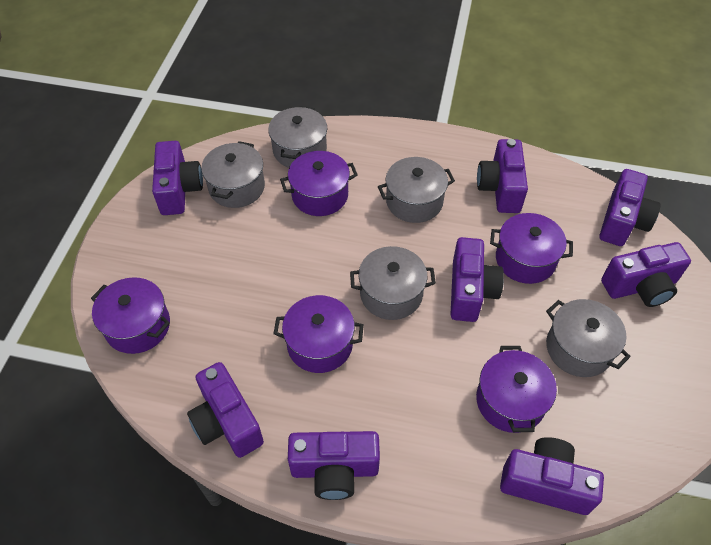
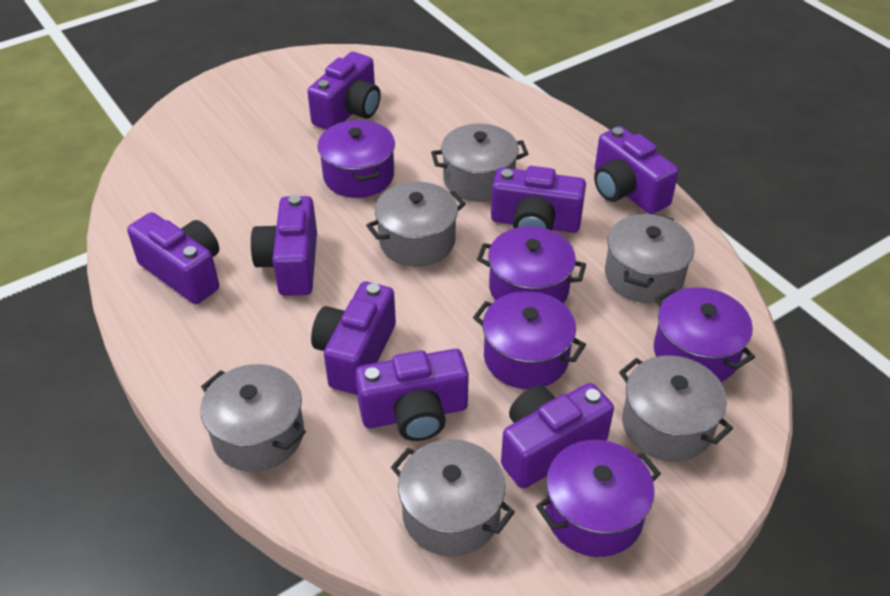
grey pot: [201,141,265,208] [268,106,327,168] [350,246,436,320] [378,157,455,223] [546,299,631,377] = 5 -> [200,364,306,471] [366,182,466,267] [391,439,515,556] [431,124,528,202] [605,213,695,303] [619,355,733,462] = 6

